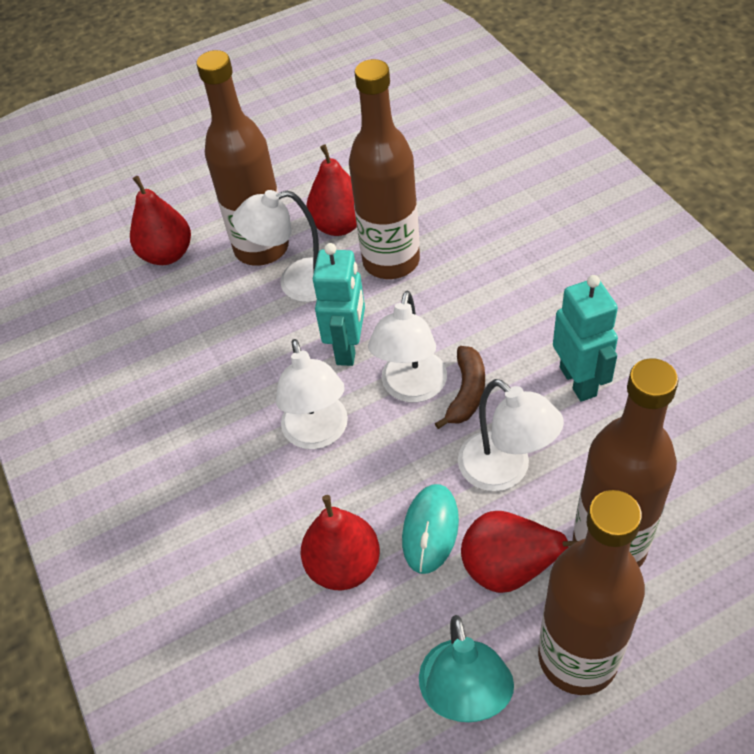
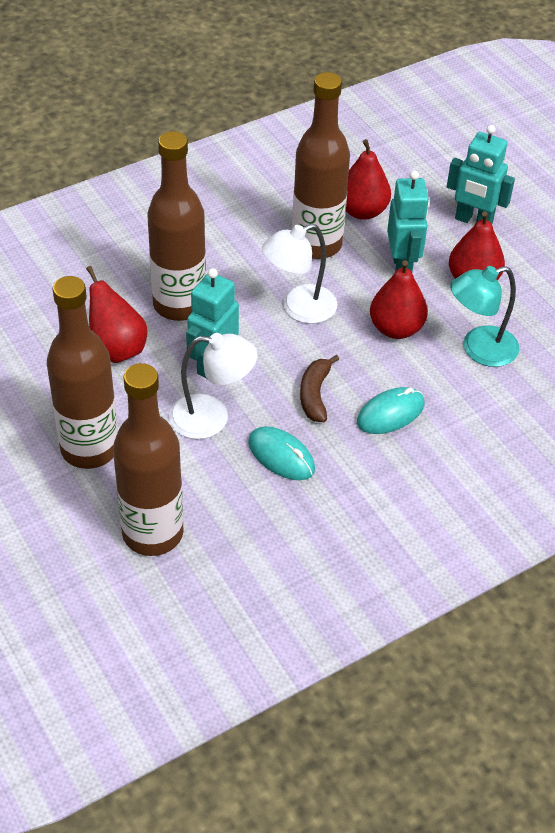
turquoise mouse: [402,484,459,574] = 1 -> [248,426,315,480] [357,387,424,434] = 2
turquoise robot: [313,243,365,366] [553,275,618,402] = 2 -> [186,268,239,378] [387,170,429,272] [447,125,515,224] = 3
white lamp: [232,190,319,302] [276,339,348,449] [368,290,447,402] [458,379,564,491] = 4 -> [169,333,257,439] [262,223,337,324] = 2

